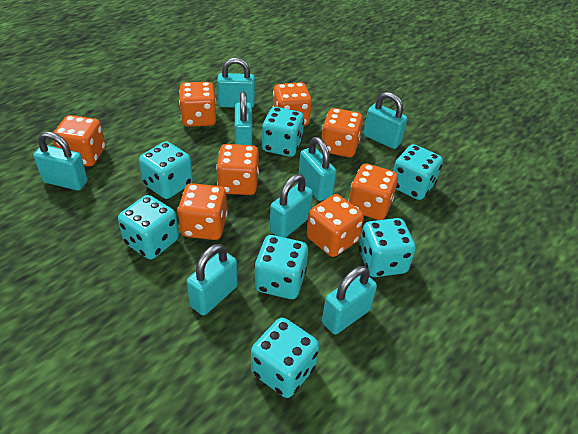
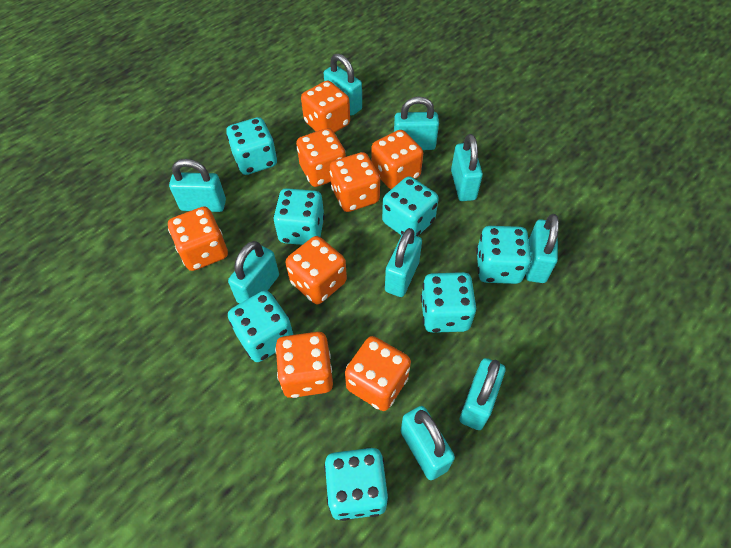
turquoise padlock: [33,132,88,191] [187,244,237,315] [217,57,255,108] [235,91,252,145] [270,174,313,238] [299,137,336,201] [322,266,377,334] [364,92,408,149] = 8 -> [169,159,226,212] [228,241,279,304] [324,54,362,116] [385,228,422,297] [394,96,439,150] [401,406,455,480] [451,134,483,201] [460,358,505,430] [526,214,559,283] = 9

